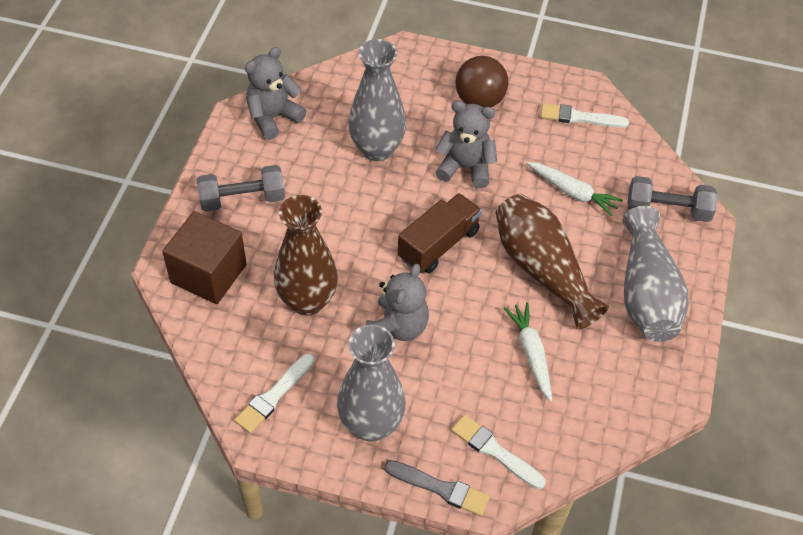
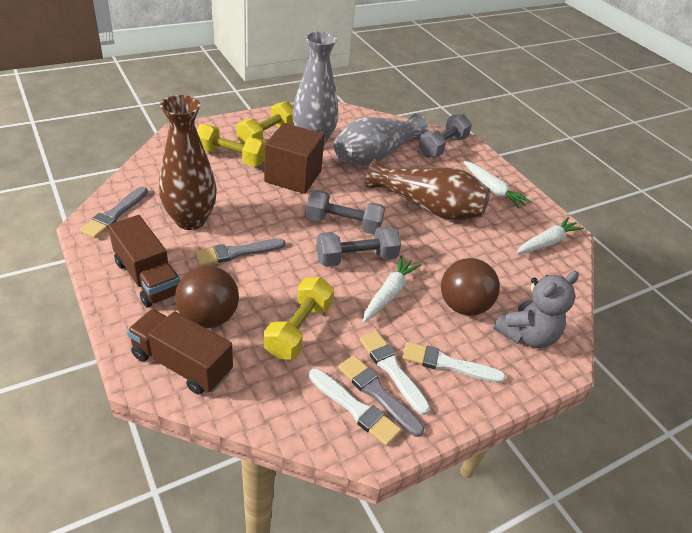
brown ball: [455,56,509,108] = 1 -> [175,266,239,328] [441,258,500,316] = 2
brown truck: [398,193,482,273] = 1 -> [108,215,180,307] [127,309,233,394] = 2
grey brush: [384,460,490,516] = 1 -> [80,187,148,238] [195,238,286,266] [338,355,424,437] = 3
grey dumbbell: [197,165,285,212] [627,176,718,222] = 2 -> [305,190,385,235] [316,226,401,267] [419,114,472,158] = 3
grey teddy bear: [245,47,306,140] [366,264,429,341] [435,101,497,188] = 3 -> [493,271,579,348] = 1
grey vase: [337,324,406,442] [348,39,406,161] [623,206,689,342] = 3 -> [292,31,338,145] [334,113,429,166] = 2
white carrot: [504,302,552,402] [527,162,623,216] = 2 -> [363,256,422,323] [463,161,531,209] [516,217,584,254] = 3
yellow dumbbell: none = 0 -> [197,124,266,166] [237,101,294,144] [264,277,334,360] = 3

